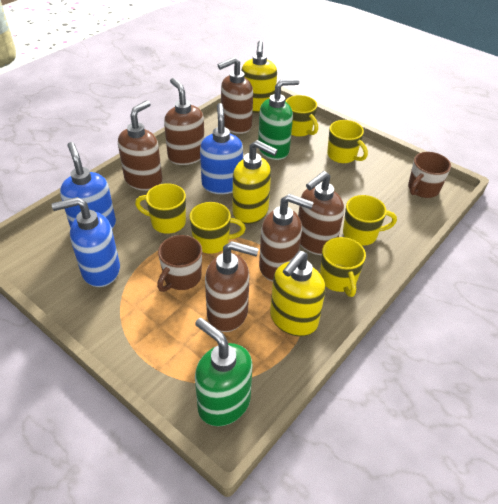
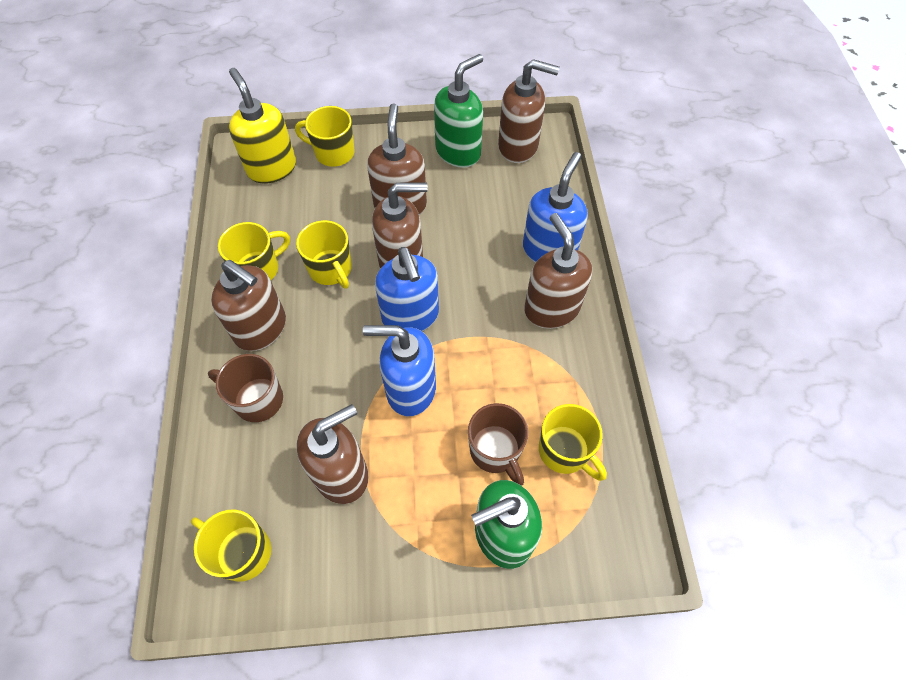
yellow mug: [135,183,186,234] [189,202,246,254] [285,95,318,137] [320,237,366,297] [327,120,368,163] [343,195,397,246] = 6 -> [191,509,271,582] [218,222,290,280] [295,106,354,167] [296,220,352,289] [539,404,607,481] = 5
yellow soap dispenser: [233,140,278,224] [241,40,277,113] [270,251,326,336] = 3 -> [229,68,296,184] = 1

